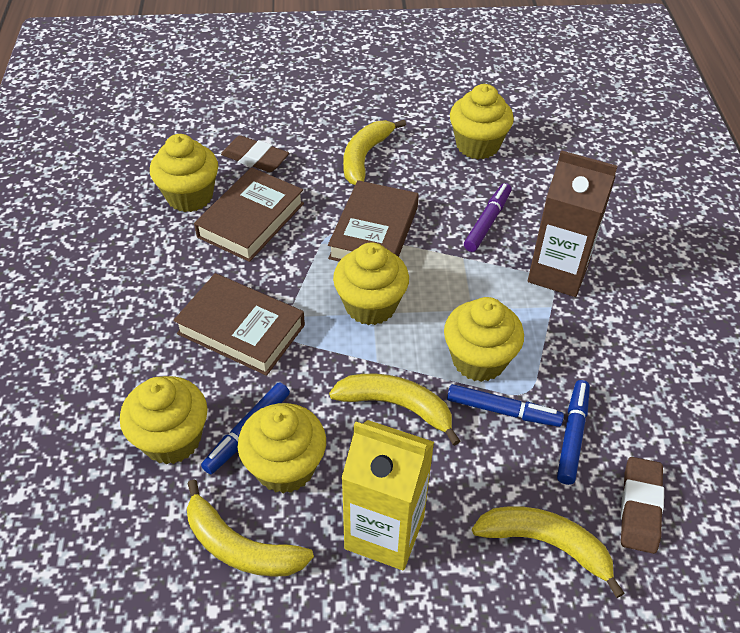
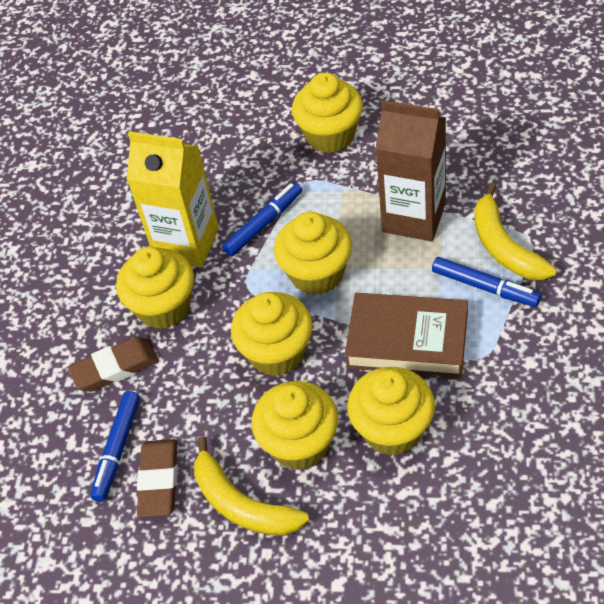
brown book: [173,273,305,376] [194,167,304,262] [328,180,419,261] = 3 -> [345,293,468,377] = 1
purple marker: [464,183,511,252] = 1 -> none = 0
yellow banana: [187,480,314,577] [329,374,460,446] [343,120,406,185] [472,506,625,598] = 4 -> [194,436,309,536] [474,183,557,280] = 2

